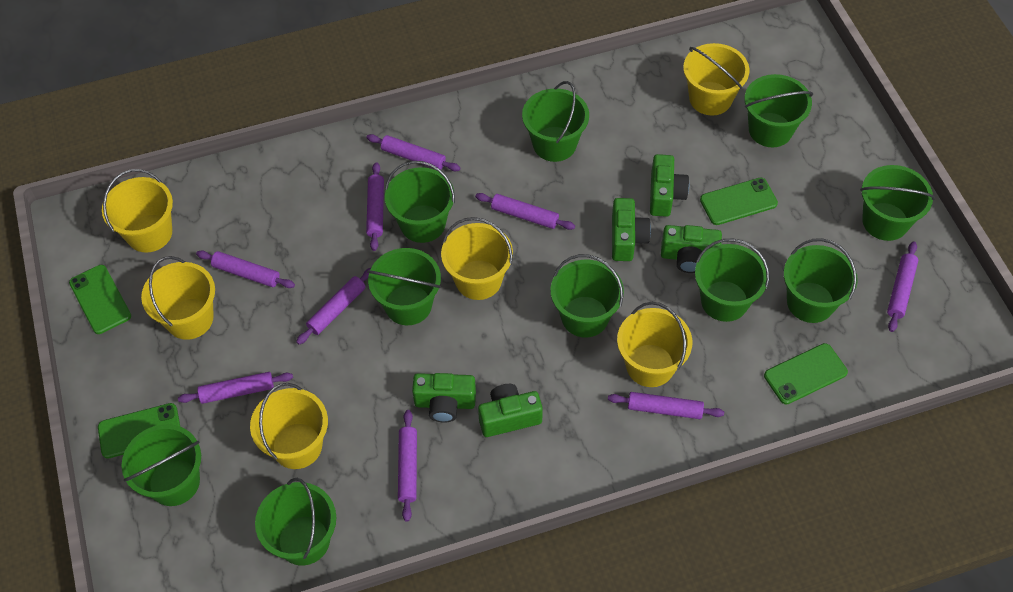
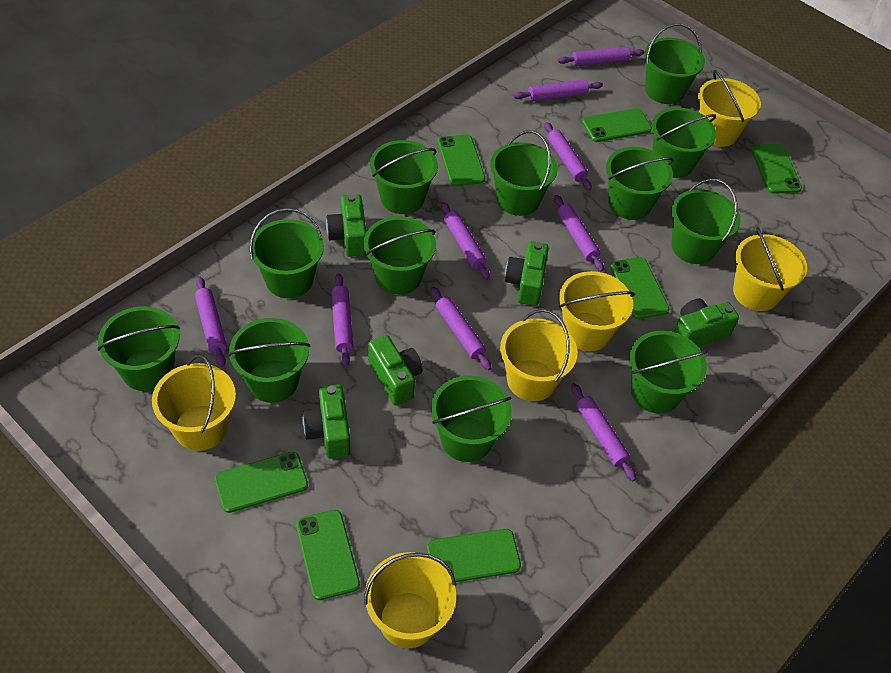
green bucket: [122,424,201,506] [255,478,336,565] [367,248,441,325] [385,161,455,243] [522,81,589,162] [551,254,624,337] [695,238,769,322] [745,74,813,147] [784,238,858,323] [860,165,935,241] = 10 -> [97,306,180,391] [228,318,310,403] [249,208,324,298] [363,216,436,295] [370,140,438,214] [431,376,512,462] [490,131,558,216] [606,147,674,220] [629,331,708,413] [644,24,705,104] [652,107,716,178] [671,178,741,264] = 12
green phone: [69,265,131,334] [98,403,180,459] [700,178,778,225] [764,343,848,404] = 4 -> [215,452,308,513] [296,510,360,600] [427,529,521,582] [438,134,485,186] [582,108,652,142] [610,257,669,319] [751,144,802,194] = 7

